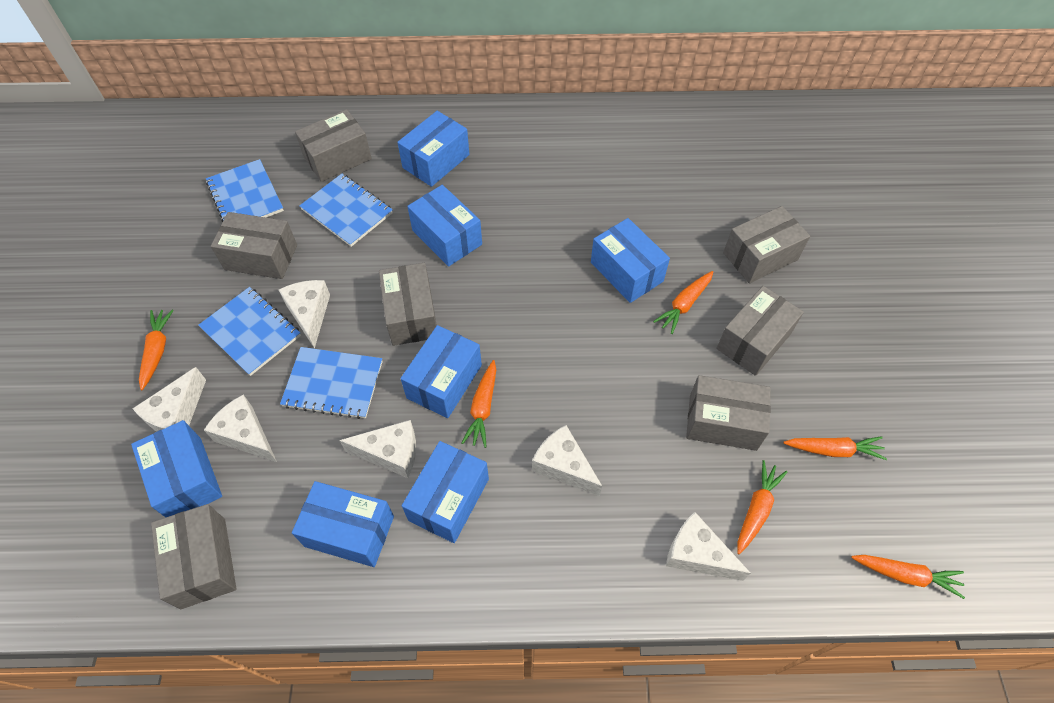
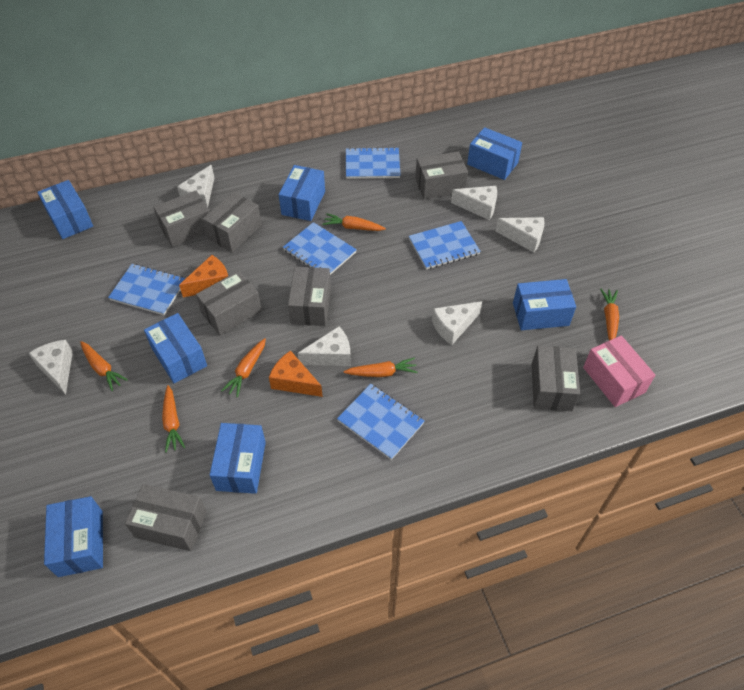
blue notebook: [198,287,301,376] [206,159,284,222] [280,347,383,419] [299,174,393,247] = 4 -> [108,264,186,315] [283,222,357,275] [337,384,425,460] [346,147,401,179] [409,221,481,270] = 5
orange cheese: none = 0 -> [179,255,228,297] [269,350,323,397] = 2
pink box: none = 0 -> [583,335,655,407] = 1

